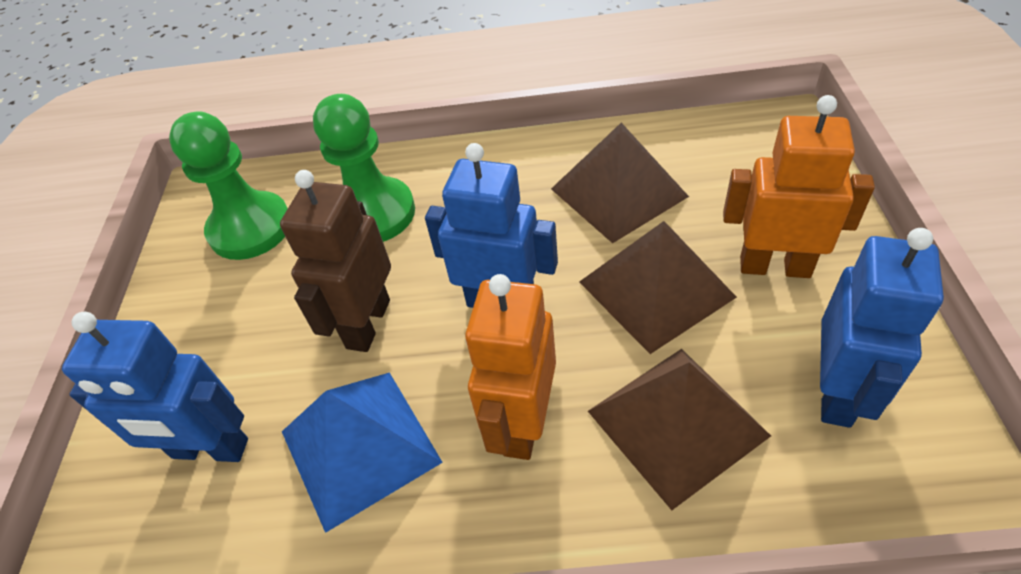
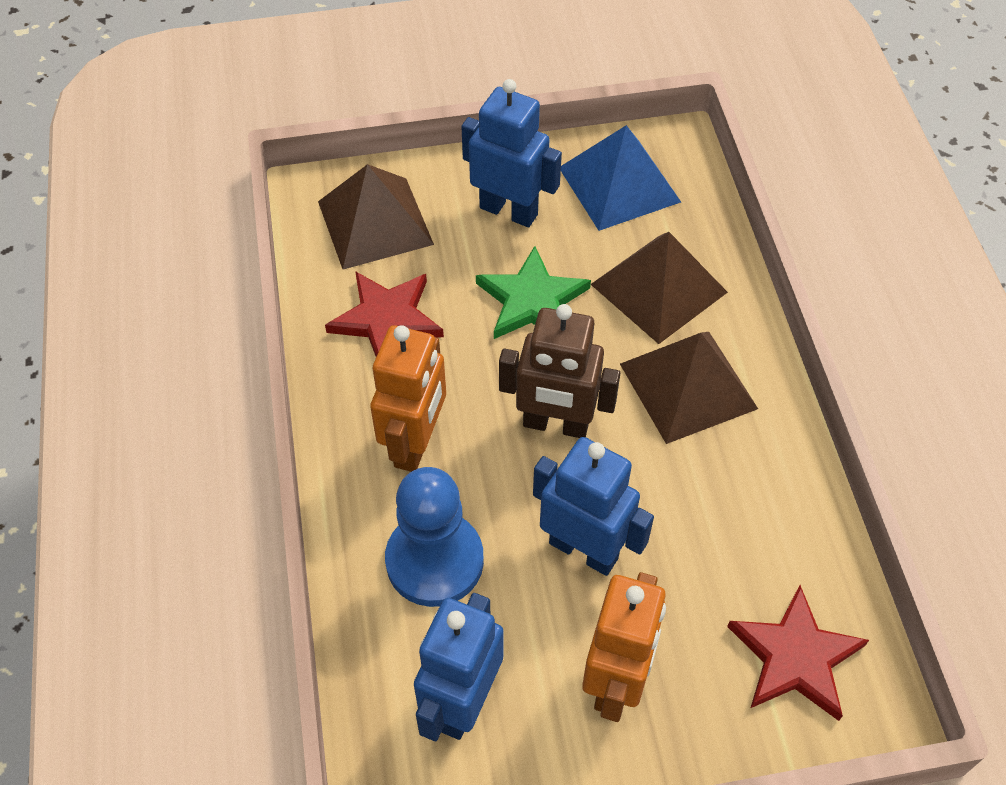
blue pawn: none = 0 -> [385,467,484,607] = 1
green pawn: [169,111,288,260] [313,94,415,242] = 2 -> none = 0
green star: none = 0 -> [476,246,591,339] = 1
red star: none = 0 -> [325,271,444,357] [727,585,869,721] = 2

